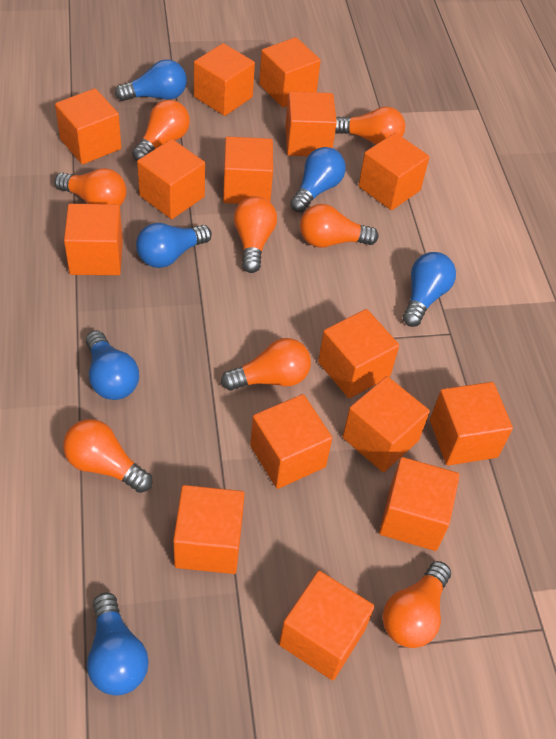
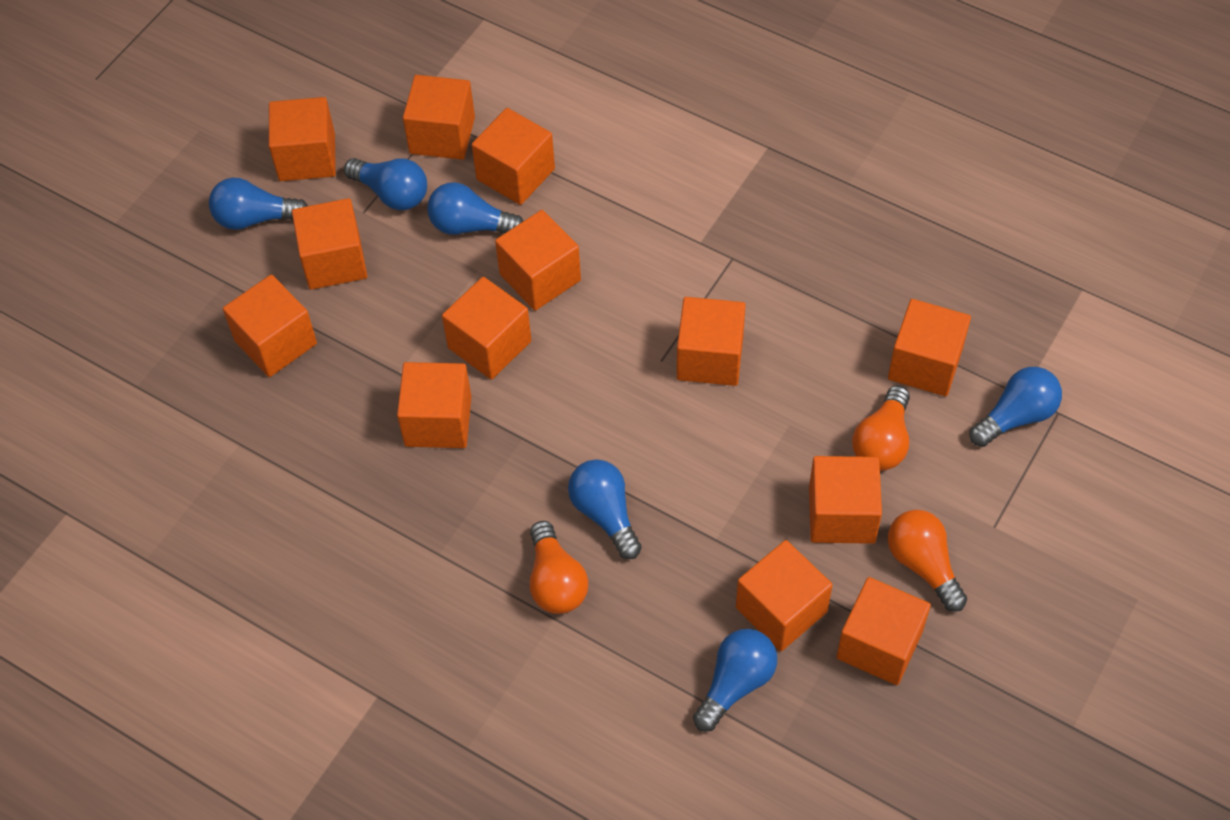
orange cube: [55,88,121,164] [64,204,123,275] [137,139,205,219] [173,485,245,574] [194,43,255,116] [223,136,273,204] [250,394,332,489] [259,37,321,108] [279,571,375,680] [285,92,337,156] [318,309,399,398] [343,376,430,472] [358,133,429,210] [379,457,460,551] [430,382,513,466] = 15 -> [223,275,317,377] [269,97,336,181] [292,198,367,290] [397,362,471,448] [403,75,475,160] [442,277,531,380] [472,108,555,205] [495,210,581,311] [677,297,746,386] [736,540,833,651] [809,456,882,544] [836,577,931,685] [888,299,971,396] = 13
orange light bulb: [54,168,127,206] [63,419,152,493] [132,100,190,161] [221,338,311,390] [234,196,277,273] [300,204,379,248] [335,107,405,145] [383,561,451,648] = 8 -> [530,521,588,614] [852,385,910,471] [888,510,967,612] = 3

